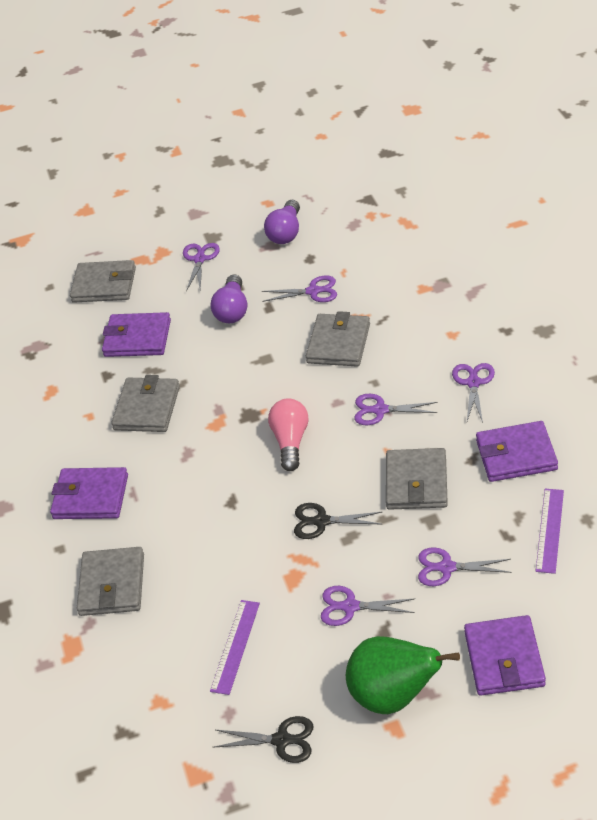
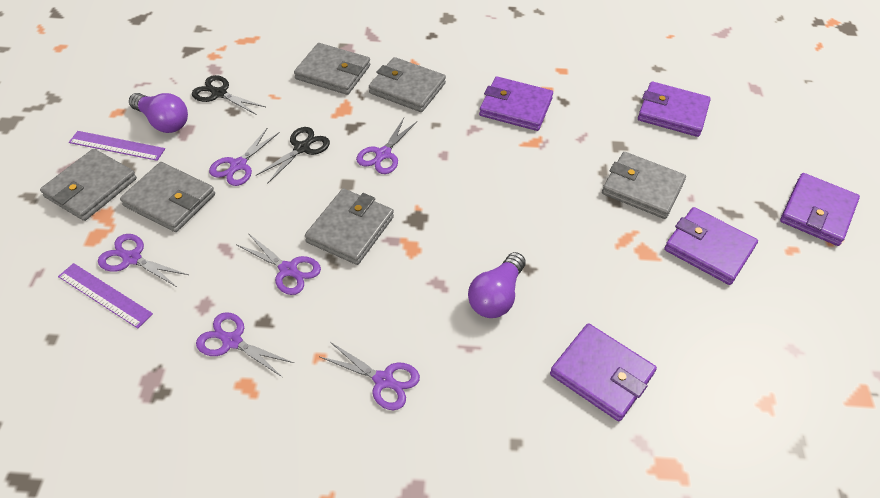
green pear: [346,636,460,714] = 1 -> none = 0
grey wallet: [70,260,136,303] [76,547,144,616] [111,375,180,432] [306,311,370,367] [386,448,448,510] = 5 -> [40,149,137,221] [120,162,215,232] [294,43,370,95] [305,189,394,265] [369,57,446,112] [602,152,686,219] = 6
pink light bulb: [268,398,309,471] = 1 -> none = 0
purple wallet: [50,467,128,519] [102,312,171,357] [464,615,546,696] [476,421,558,482] = 4 -> [479,76,553,131] [550,323,657,421] [638,81,711,137] [664,207,758,285] [780,173,860,246] = 5

